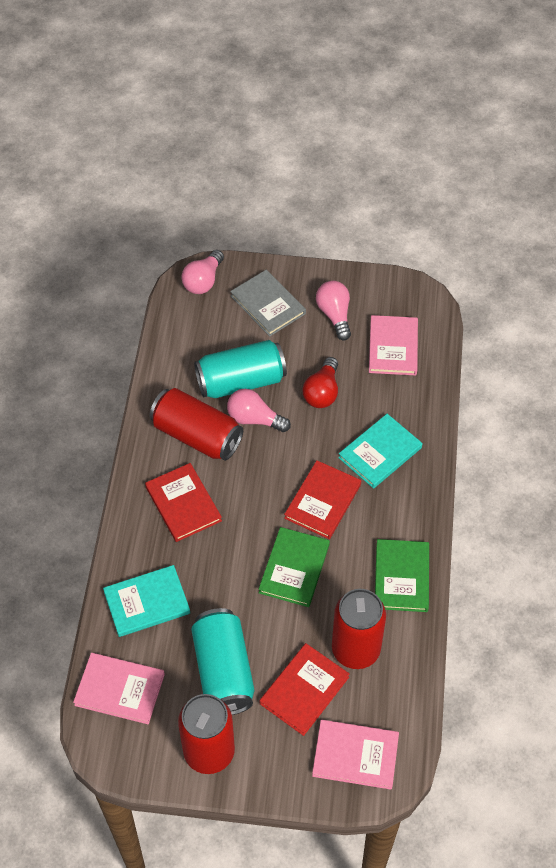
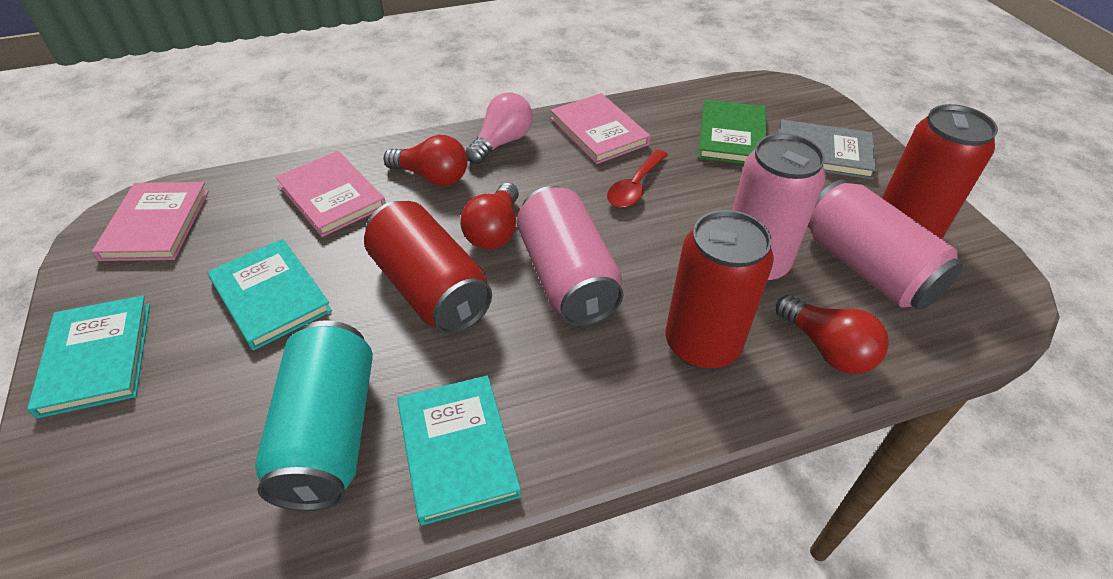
green book: [258,527,330,607] [375,539,429,612] = 2 -> [698,99,767,164] = 1
pink can: none = 0 -> [517,186,624,326] [732,133,826,282] [808,180,963,310] = 3
pink light bulb: [181,250,224,294] [227,389,291,432] [316,281,351,341] = 3 -> [465,92,533,164] = 1
red book: [145,463,222,542] [259,643,350,736] [284,460,361,539] = 3 -> none = 0
red light bulb: [302,357,338,408] = 1 -> [383,135,468,186] [460,183,519,250] [776,295,889,374] = 3
red spoon: none = 0 -> [607,150,668,208] = 1
turquoise book: [103,565,190,637] [338,414,422,489] = 2 -> [27,295,150,418] [208,239,332,351] [397,376,521,525] = 3
turquoise can: [191,608,254,715] [194,340,287,398] = 2 -> [255,320,373,511] = 1

